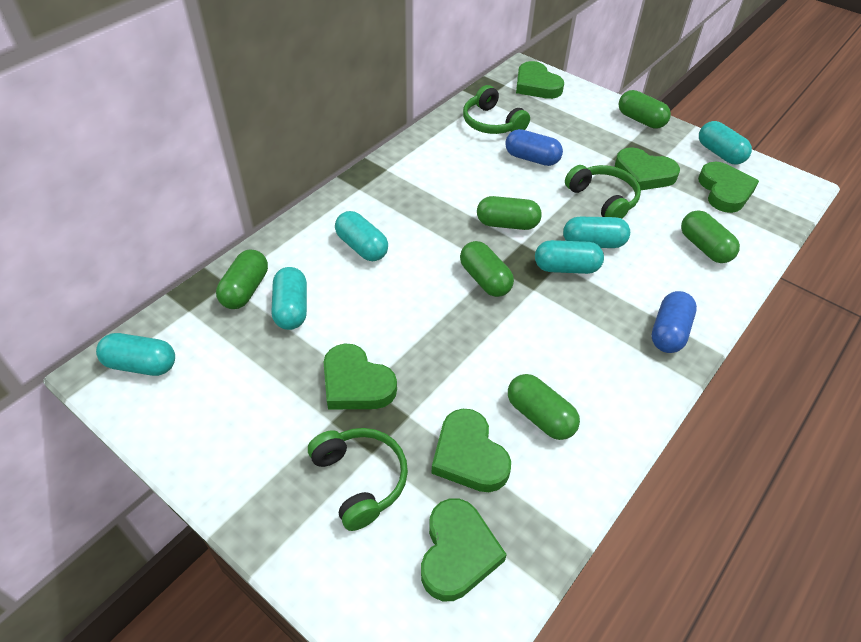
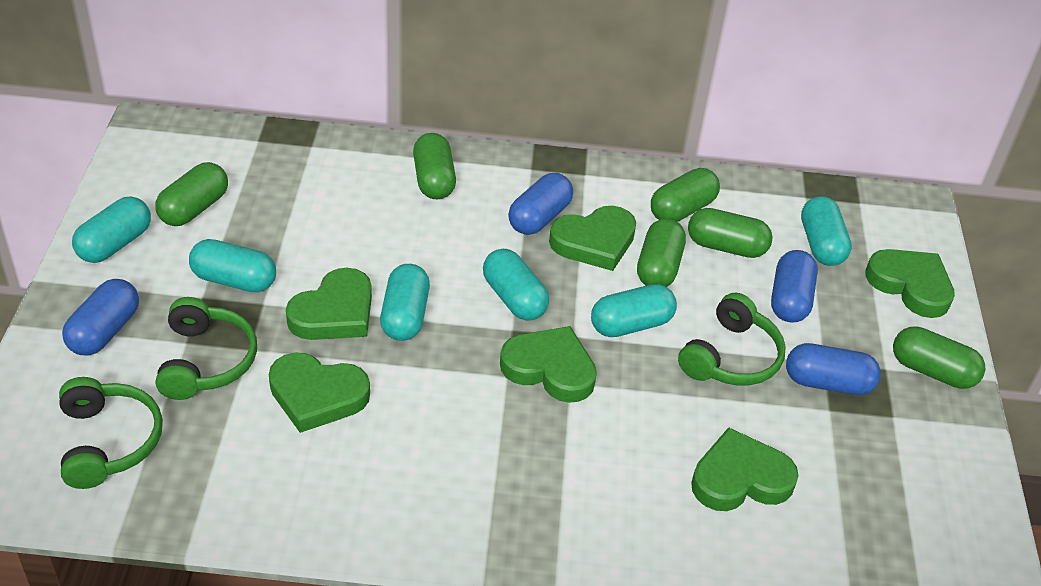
blue capsule: [505,129,563,166] [651,291,697,353] = 2 -> [62,279,139,355] [508,173,573,235] [771,250,818,323] [786,343,881,395] = 4

